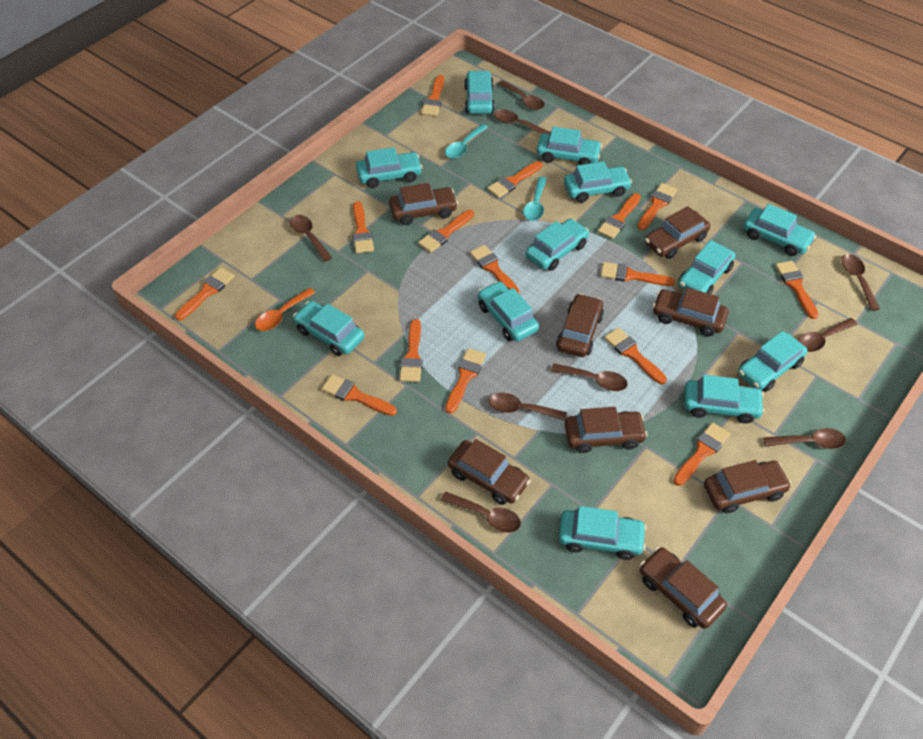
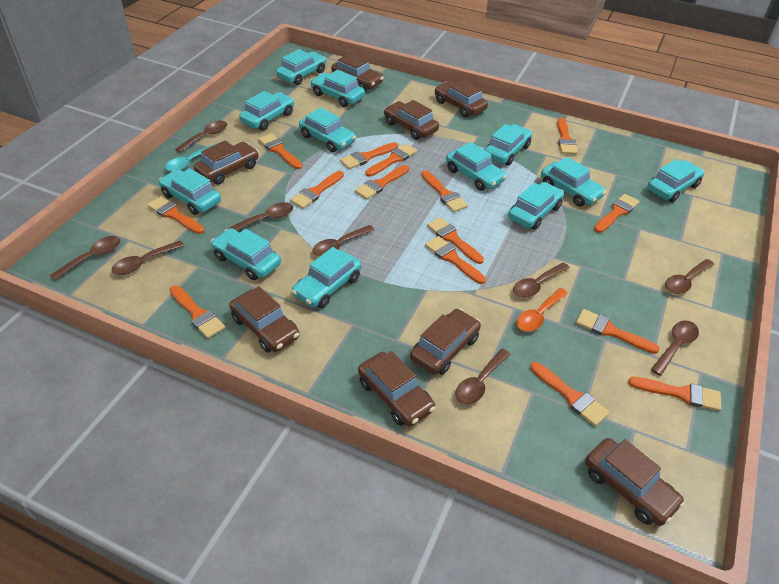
turquoise spoon: [445,124,488,159] [523,177,547,221] = 2 -> [165,143,217,172] = 1

